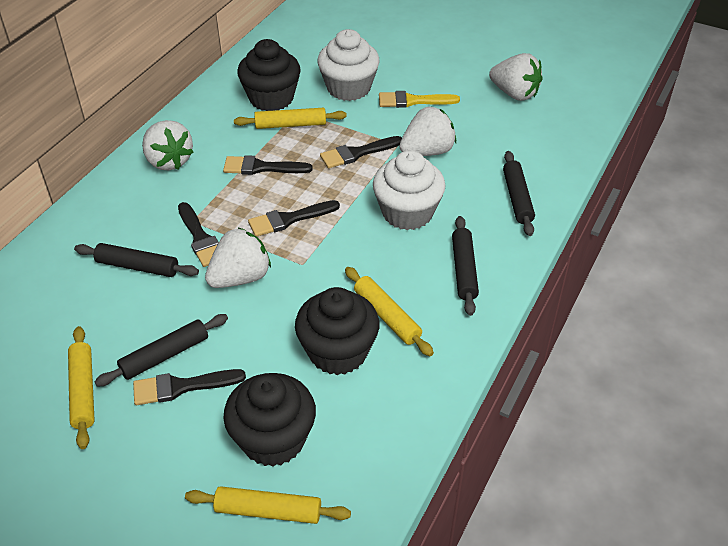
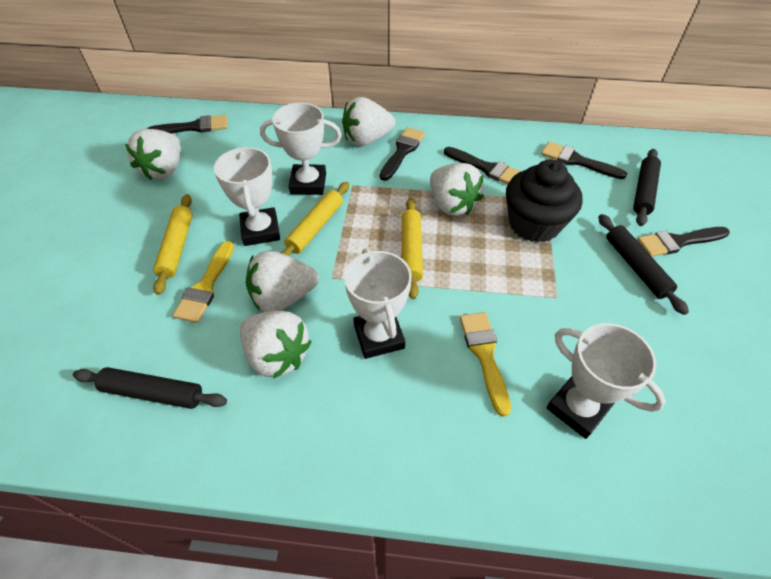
black cupcake: [223,373,316,467] [237,39,301,111] [295,287,379,375] = 3 -> [506,160,583,243] = 1
black rolling pin: [74,243,199,277] [94,314,228,386] [452,216,479,316] [503,151,535,236] = 4 -> [73,367,227,409] [598,214,689,315] [633,149,661,226] = 3
white cupcake: [317,29,380,101] [373,150,445,230] = 2 -> none = 0
white strawberry: [142,120,193,170] [205,227,271,288] [399,107,456,156] [489,53,543,101] = 4 -> [125,129,181,180] [240,311,312,379] [246,251,319,312] [342,97,395,146] [430,163,484,216] = 5
white trophy: none = 0 -> [214,147,280,246] [260,103,342,195] [344,248,412,359] [547,323,666,439] = 4
yellow brush: [379,91,460,108] = 1 -> [173,241,234,323] [460,312,511,417] = 2
yellow rolling pin: [68,326,95,449] [185,486,351,524] [234,108,347,129] [345,267,434,356] = 4 -> [153,194,193,295] [280,182,349,256] [402,198,423,299] = 3

